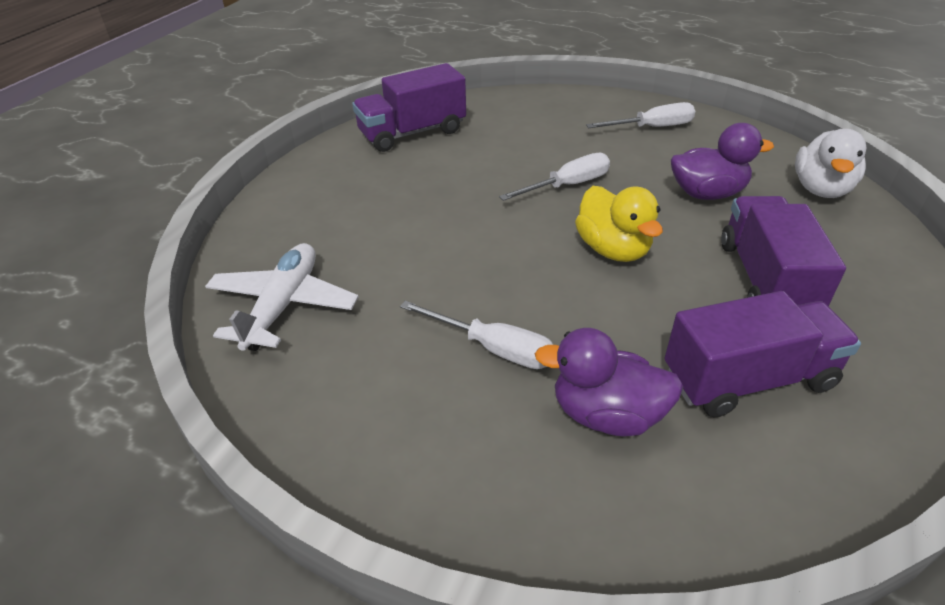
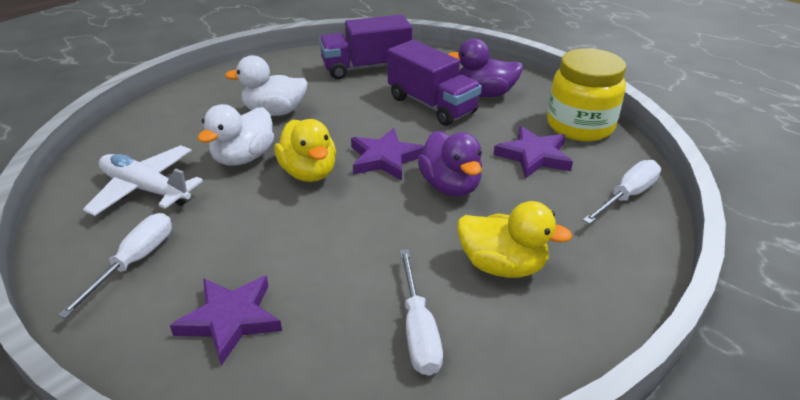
purple star: none = 0 -> [170,276,282,366] [351,128,424,181] [493,126,573,179] = 3
purple truck: [352,63,466,152] [665,291,861,417] [721,196,846,306] = 3 -> [319,14,412,80] [387,40,482,126] = 2
white duck: [795,129,867,198] = 1 -> [197,104,274,166] [225,55,308,116] = 2
yellow duck: [575,186,663,262] = 1 -> [274,119,336,182] [457,201,572,278] = 2
yellow jar: none = 0 -> [547,48,626,141] = 1

